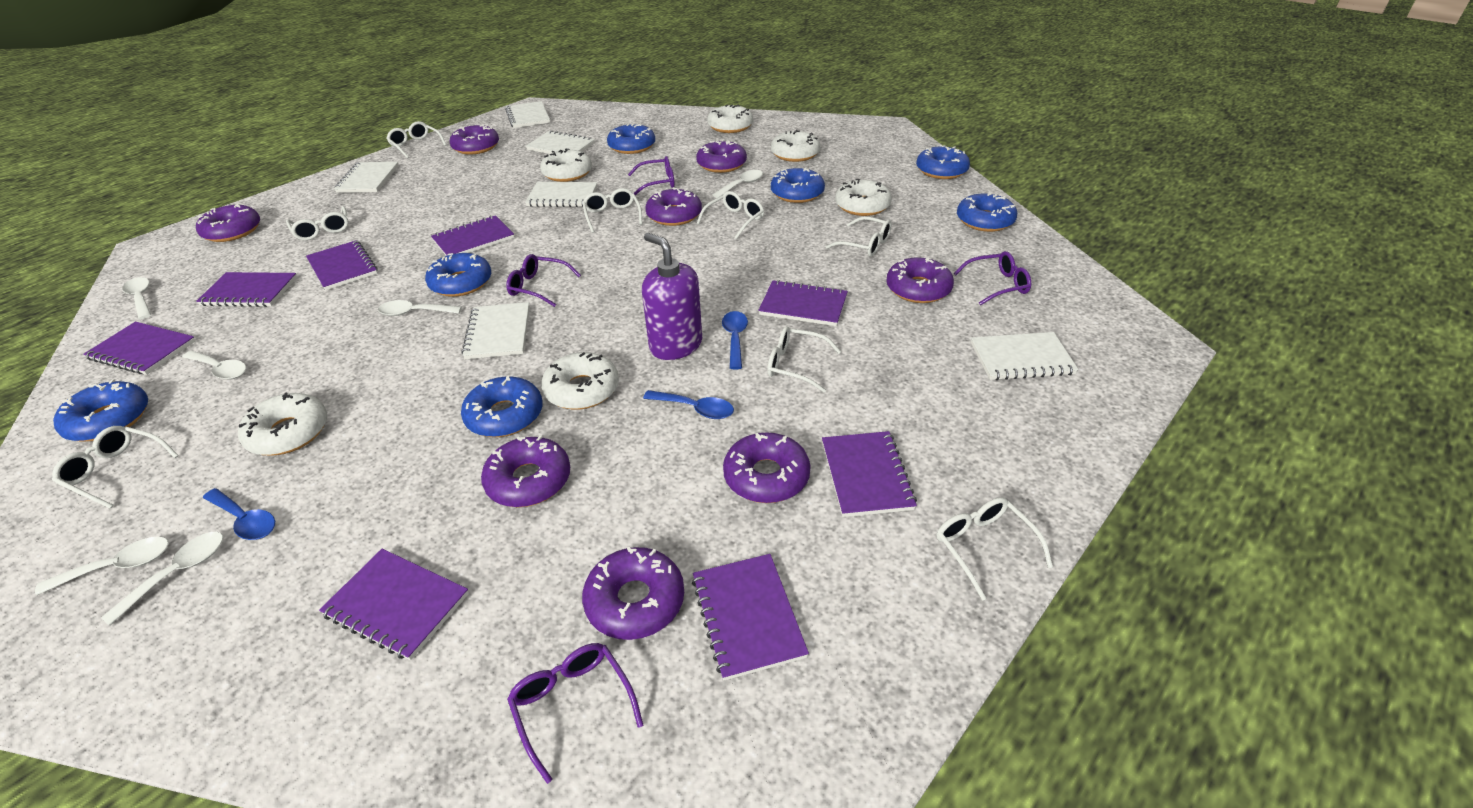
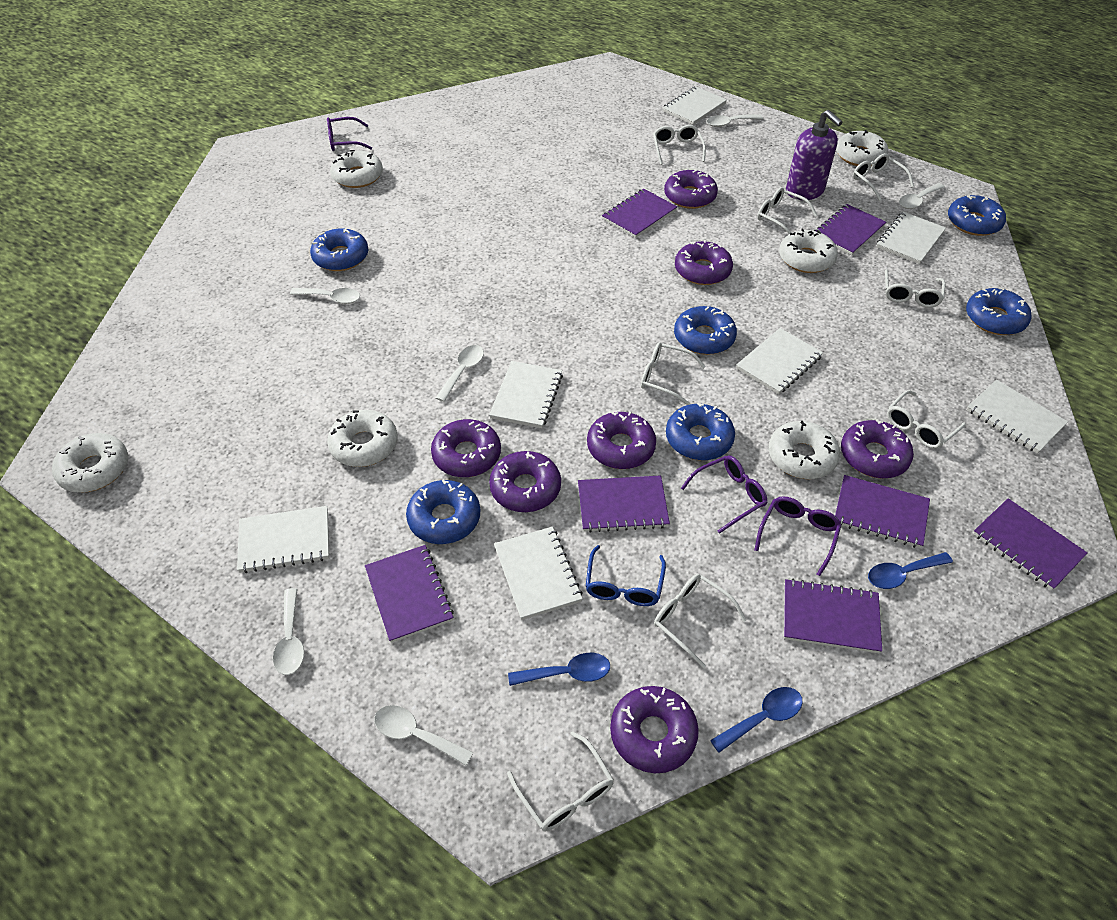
blue donut: [53,379,148,441] [425,253,491,297] [461,376,543,437] [607,123,655,154] [771,168,825,203] [916,145,970,179] [957,193,1017,232] = 7 -> [310,228,368,271] [406,479,480,544] [666,402,735,460] [674,306,737,355] [948,195,1006,236] [966,287,1031,335] = 6
blue glasses: none = 0 -> [586,545,666,606] = 1
purple donut: [196,204,260,242] [450,125,499,155] [481,435,570,507] [582,547,684,640] [645,187,702,226] [696,139,747,173] [723,432,811,503] [886,257,954,303] = 8 -> [431,419,501,477] [489,451,561,512] [587,411,656,469] [610,686,699,773] [664,170,718,209] [675,240,733,285] [841,419,914,479] = 7
purple glasses: [506,254,581,307] [507,643,643,784] [628,156,675,195] [954,251,1031,305] = 4 -> [327,117,372,151] [681,455,768,534] [754,496,841,576] = 3
purple notebook: [83,322,196,375] [196,272,297,307] [306,240,378,290] [319,549,469,660] [431,215,514,256] [692,554,809,680] [758,280,848,326] [822,431,917,517] = 8 -> [365,545,454,643] [578,475,670,533] [602,189,677,238] [784,579,882,653] [814,204,886,255] [835,475,930,548] [973,498,1087,591] = 7
white notebook: [334,162,399,193] [461,302,530,359] [505,101,550,128] [525,182,597,207] [526,130,595,154] [971,332,1078,380] = 6 -> [237,506,329,573] [489,361,563,428] [494,527,583,620] [662,86,727,125] [736,328,823,395] [876,212,946,264] [967,380,1068,454] = 7

